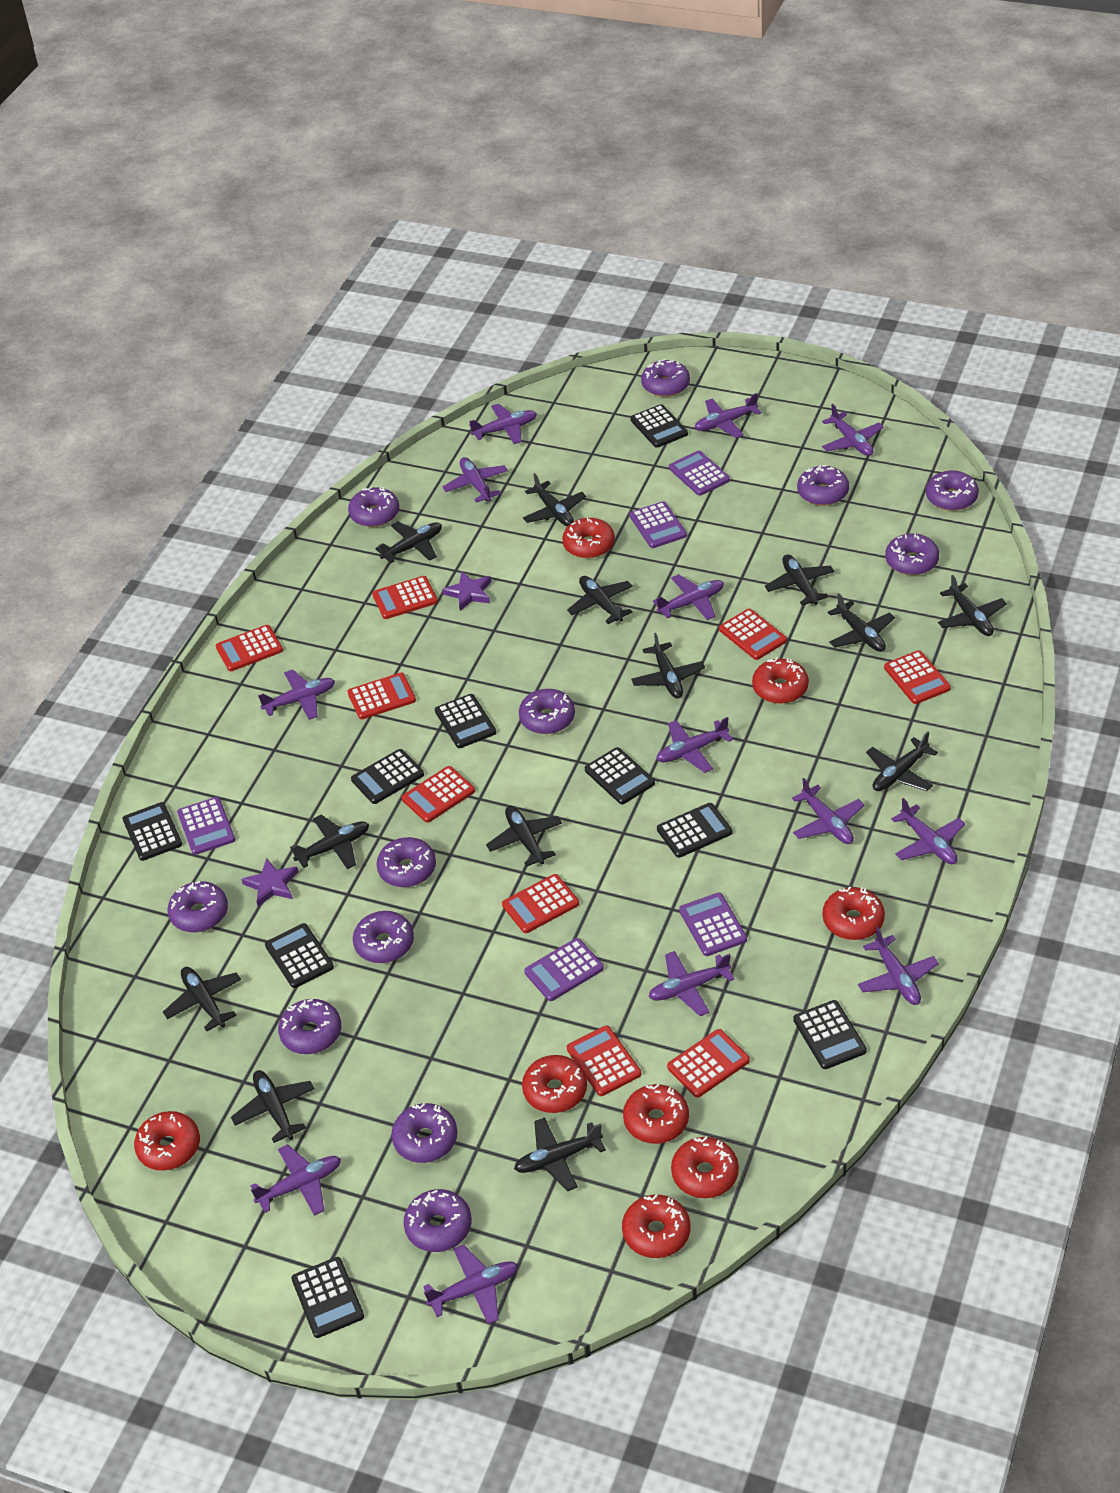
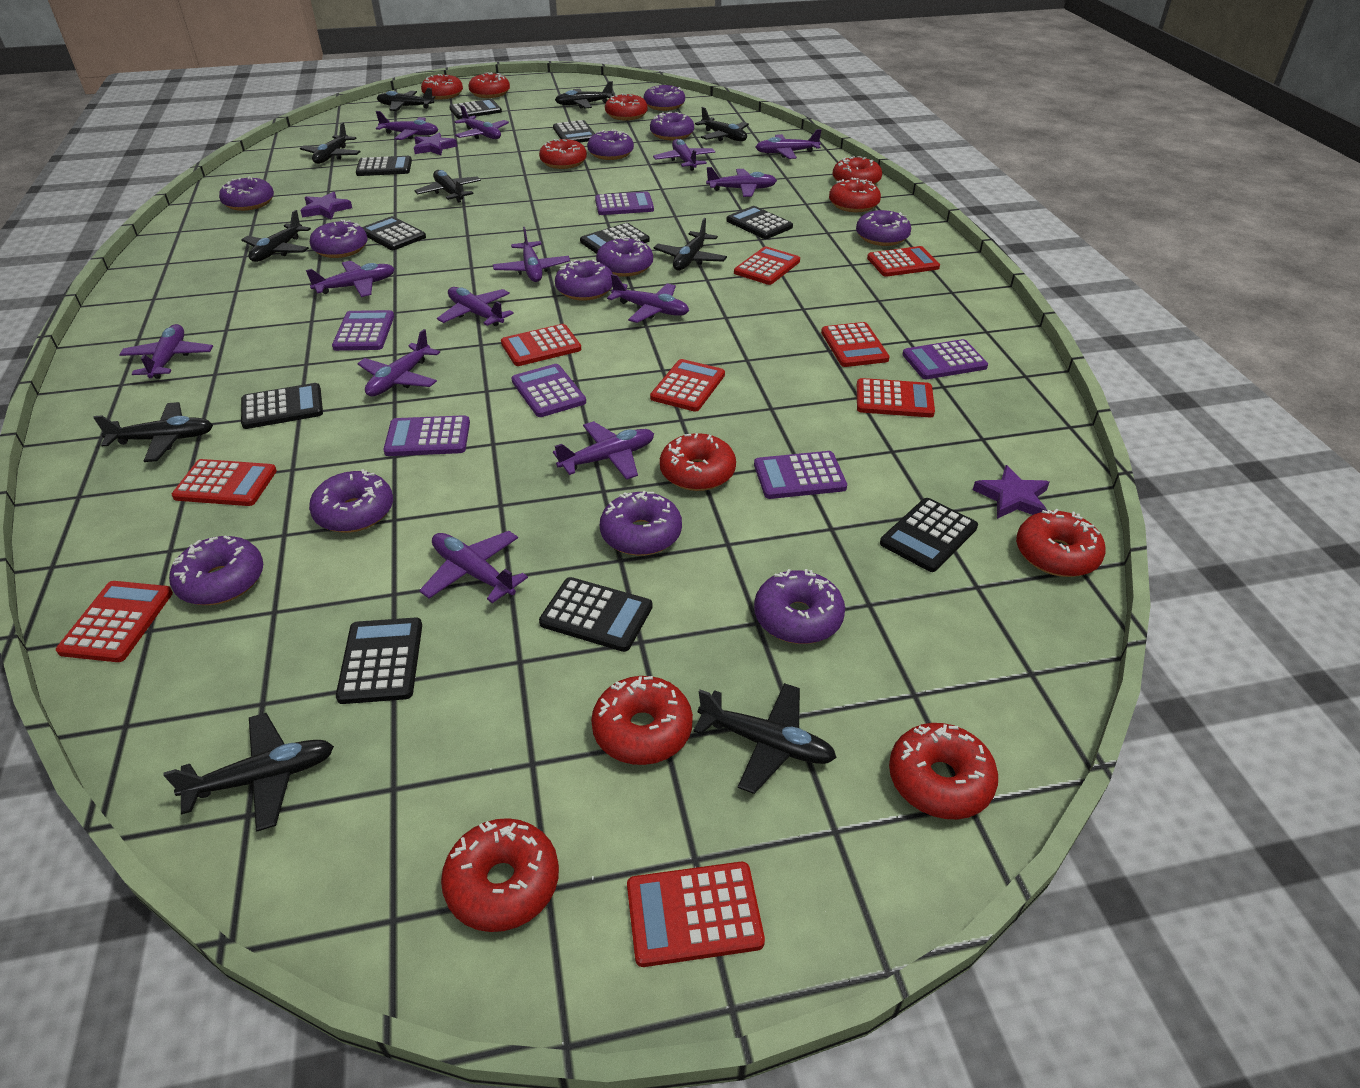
black calculator: [123,802,182,861] [265,923,334,988] [291,1257,364,1338] [351,749,424,804] [435,694,496,748] [585,747,655,804] [630,404,688,448] [657,803,732,858] [793,1000,867,1069] = 9 -> [241,383,323,429] [336,617,422,704] [356,156,412,176] [362,216,426,250] [449,99,502,119] [539,577,653,652] [553,120,595,142] [580,223,650,254] [726,206,793,239] [880,498,978,572] = 10
black plane: [163,967,241,1031] [231,1070,315,1143] [290,815,369,869] [375,521,442,563] [486,806,562,866] [514,1117,606,1191] [523,473,586,526] [567,576,633,624] [631,633,705,698] [765,554,834,605] [828,593,895,652] [866,732,938,791] [938,575,1007,636] = 13 -> [93,402,213,462] [163,713,334,832] [241,210,311,262] [300,122,360,164] [377,88,435,111] [414,170,481,203] [555,81,614,109] [653,218,727,270] [693,683,837,794] [695,107,749,141] = 10
purple calculator: [177,797,235,855] [524,938,604,1001] [630,501,687,548] [669,451,730,496] [679,893,747,956] = 5 -> [332,310,394,351] [383,415,470,456] [512,364,586,417] [595,191,654,215] [754,451,847,499] [902,339,988,379] = 6
purple star: [241,858,298,907] [442,571,491,611] = 2 -> [300,192,352,219] [414,132,457,155] [973,465,1049,519] = 3
red donut: [134,1111,200,1171] [522,1055,587,1113] [562,518,615,558] [622,1195,691,1258] [623,1084,689,1144] [671,1137,739,1198] [752,658,809,704] [822,886,885,940] = 8 -> [421,74,463,100] [441,818,559,932] [469,72,510,98] [539,139,587,169] [591,676,693,765] [605,93,648,120] [660,433,736,491] [829,178,881,212] [833,156,882,185] [889,723,998,819] [1016,508,1106,577] = 11

